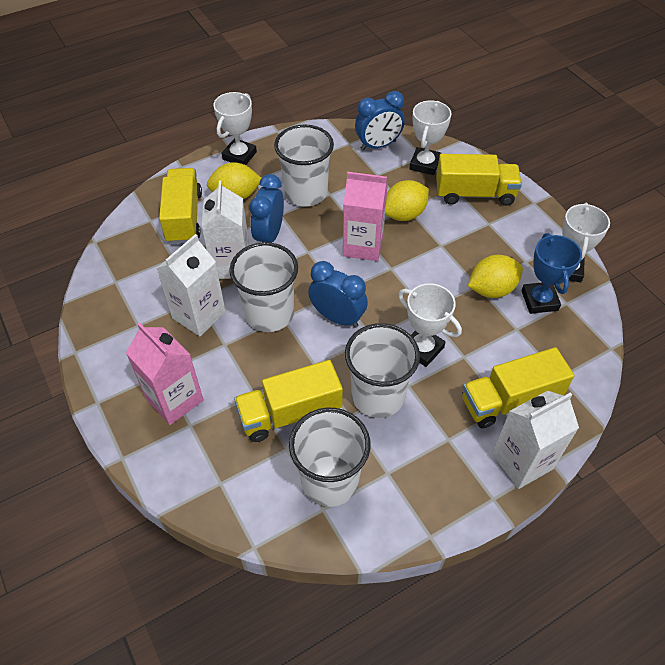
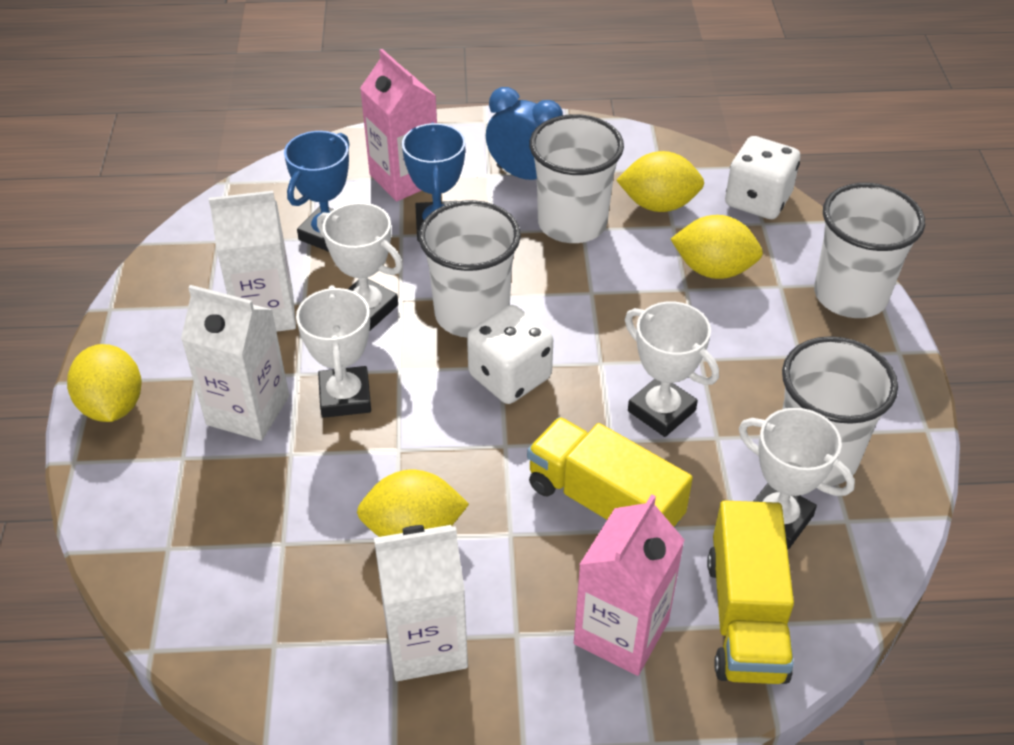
blue clock: [250,174,284,243] [308,261,368,328] [355,91,404,150] = 3 -> [486,87,563,180] = 1
blue trophy: [521,233,582,314] = 1 -> [284,131,349,252] [402,122,465,242] = 2
white dice: none = 0 -> [467,305,553,404] [725,136,800,219] = 2
yellow lemon: [207,162,261,199] [385,180,429,221] [468,255,523,298] = 3 -> [67,344,142,422] [357,470,469,537] [616,151,704,212] [671,215,763,279] = 4
yellow truck: [159,168,202,244] [234,360,343,442] [436,154,522,206] [462,347,574,428] = 4 -> [527,417,693,528] [707,500,794,684] = 2

